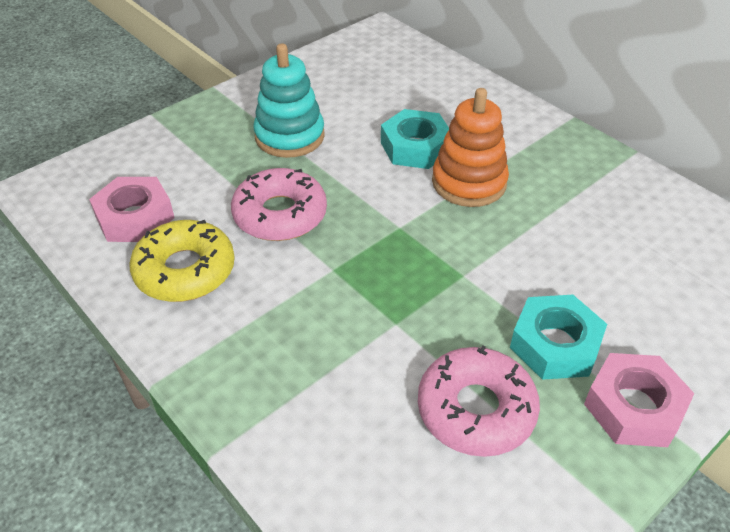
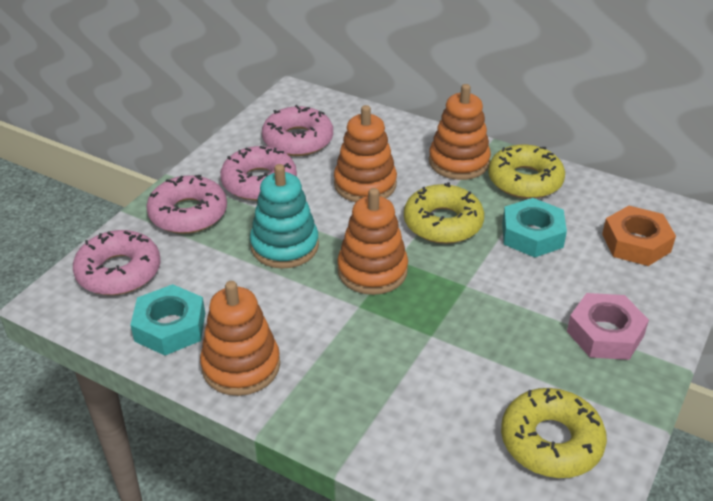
orange nut: none = 0 -> [602,206,676,266] = 1
orange stacking toy: [432,88,509,207] = 1 -> [200,281,280,396] [334,105,397,202] [337,188,408,295] [429,84,491,180] = 4
pink donut: [231,168,327,241] [418,345,540,457] = 2 -> [73,230,161,295] [146,175,227,234] [220,146,297,201] [262,105,333,156] = 4
pink nut: [89,177,175,242] [584,353,695,447] = 2 -> [567,293,649,360] = 1
yellow donut: [129,220,235,302] = 1 -> [404,182,484,244] [488,145,565,199] [501,388,607,478] = 3

